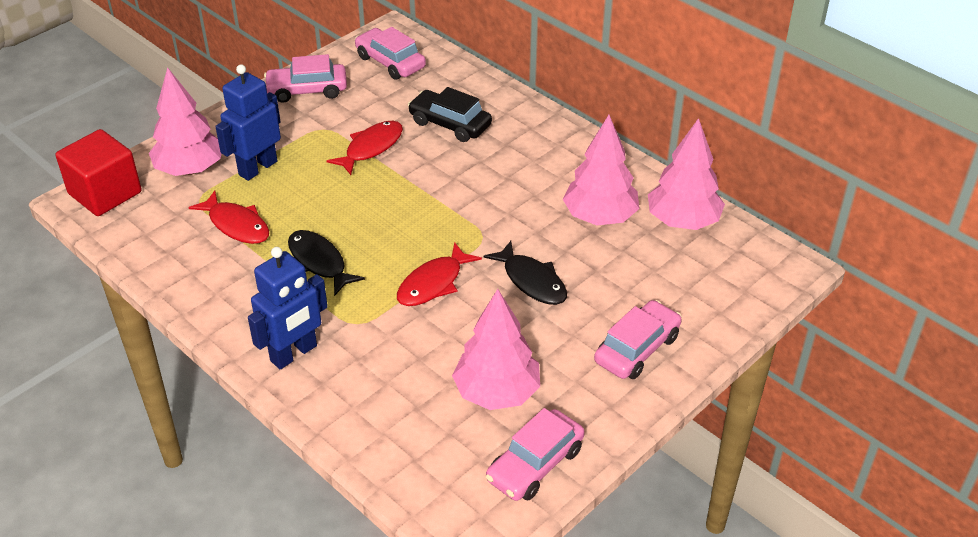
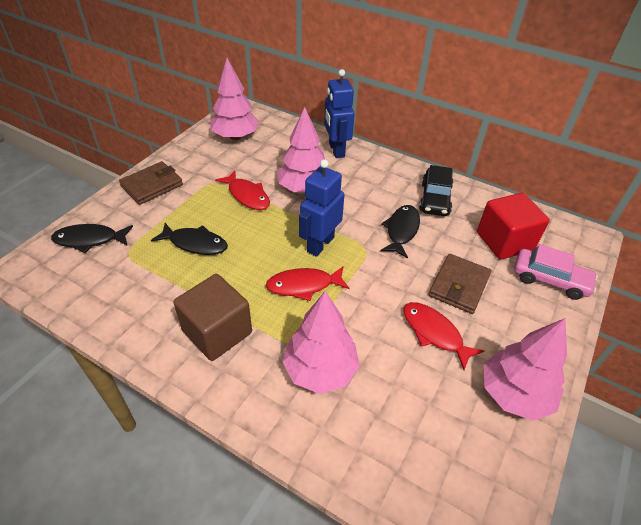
black fish: [288,230,365,296] [484,241,567,305] = 2 -> [51,224,133,253] [151,223,228,255] [380,205,420,258] = 3
brown cube: none = 0 -> [173,274,252,361] = 1
brown wallet: none = 0 -> [119,161,183,205] [429,254,491,314] = 2
pink car: [264,54,347,103] [355,27,426,80] [486,408,585,501] [594,300,682,379] = 4 -> [514,244,598,300] = 1

